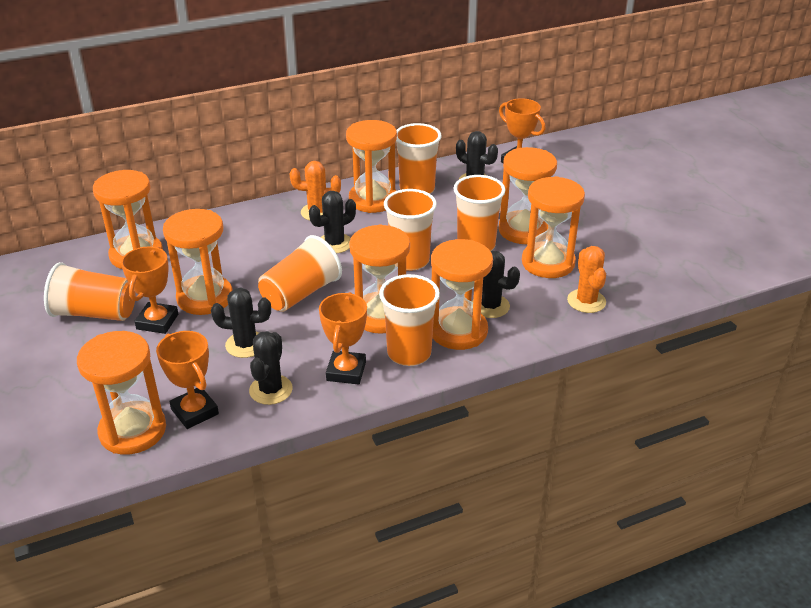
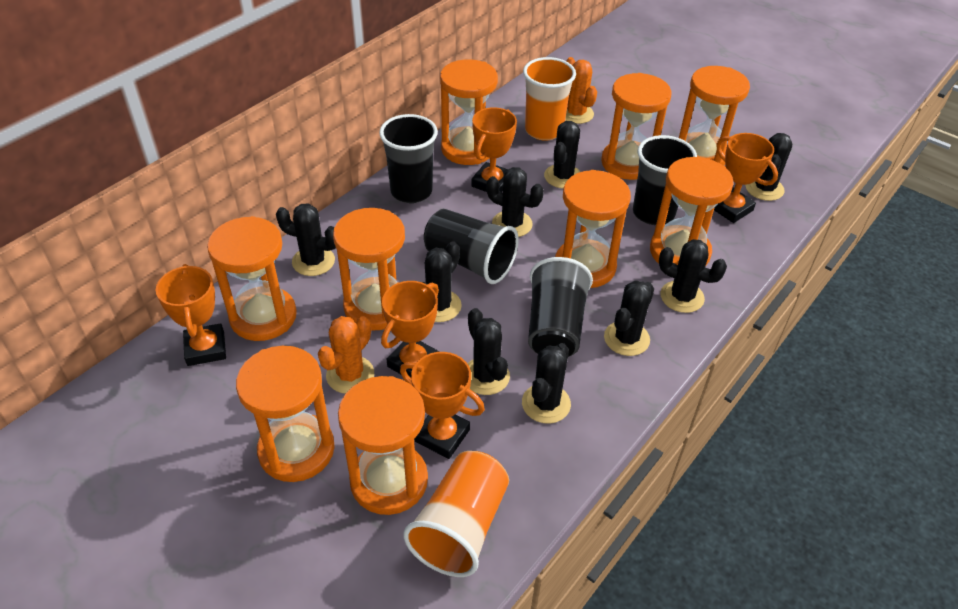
black cactus: [211,288,271,358] [249,331,293,405] [309,191,356,254] [456,131,498,179] [472,251,520,318] = 5 -> [276,203,336,276] [422,241,462,322] [467,308,510,395] [486,167,544,237] [522,343,571,424] [544,121,580,188] [604,280,654,356] [659,239,727,313] [745,133,792,201] = 9
black cup: none = 0 -> [379,114,438,203] [424,209,519,284] [528,257,593,357] [633,135,697,225] = 4
orange cup: [44,262,136,321] [258,235,342,312] [379,274,440,366] [384,189,437,271] [396,123,441,194] [453,175,505,251] = 6 -> [404,451,509,577] [523,57,576,141] = 2
orange hourglass: [77,331,166,455] [93,170,163,269] [163,209,233,315] [346,120,397,213] [349,224,410,334] [431,239,493,350] [499,147,557,244] [522,176,585,278] = 8 -> [207,216,297,341] [236,346,335,482] [333,208,405,330] [338,376,428,515] [440,59,498,165] [555,170,631,288] [601,73,671,180] [650,157,734,265] [679,66,750,166] = 9
orange trophy: [121,246,178,334] [156,331,219,429] [319,292,367,385] [499,98,546,163] = 4 -> [156,264,226,366] [381,281,439,378] [400,352,485,459] [472,107,517,192] [714,133,778,223] = 5

